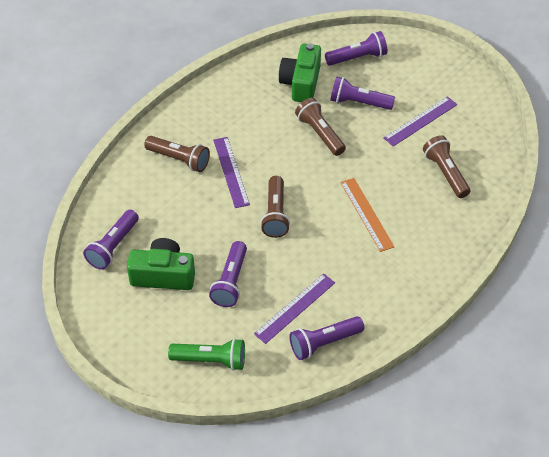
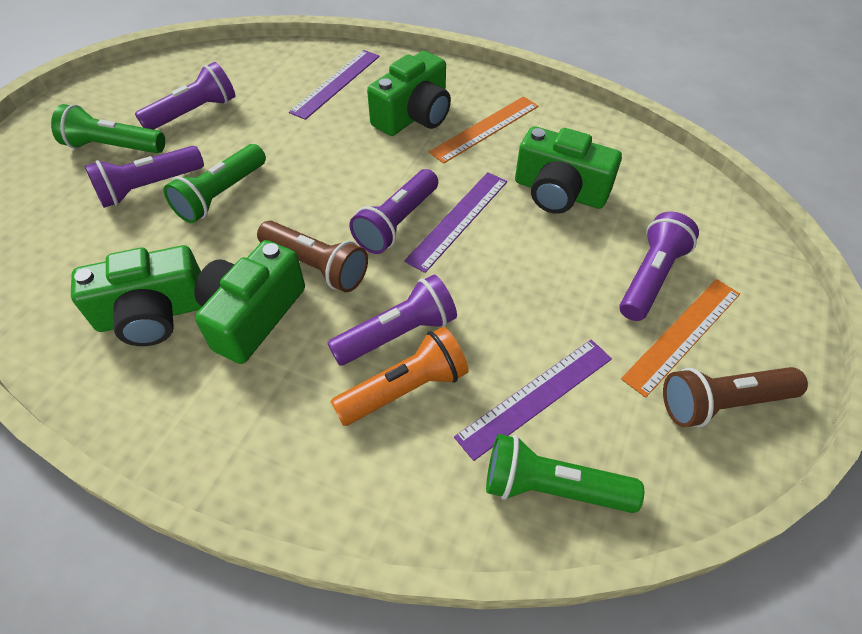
brown flashlight: [144,136,210,172] [260,176,290,238] [295,98,346,156] [423,135,470,198] = 4 -> [257,221,368,292] [663,367,808,428] = 2
green camera: [127,238,195,290] [279,43,321,102] = 2 -> [71,245,202,346] [194,240,305,364] [367,51,451,136] [515,126,622,214] = 4
green flashlight: [168,338,245,371] = 1 -> [51,104,165,153] [163,144,266,223] [486,434,644,513] = 3
orange flashlight: none = 0 -> [330,327,469,426] = 1
orange ruler: [340,178,394,252] = 1 -> [429,96,539,164] [621,279,740,398] = 2

